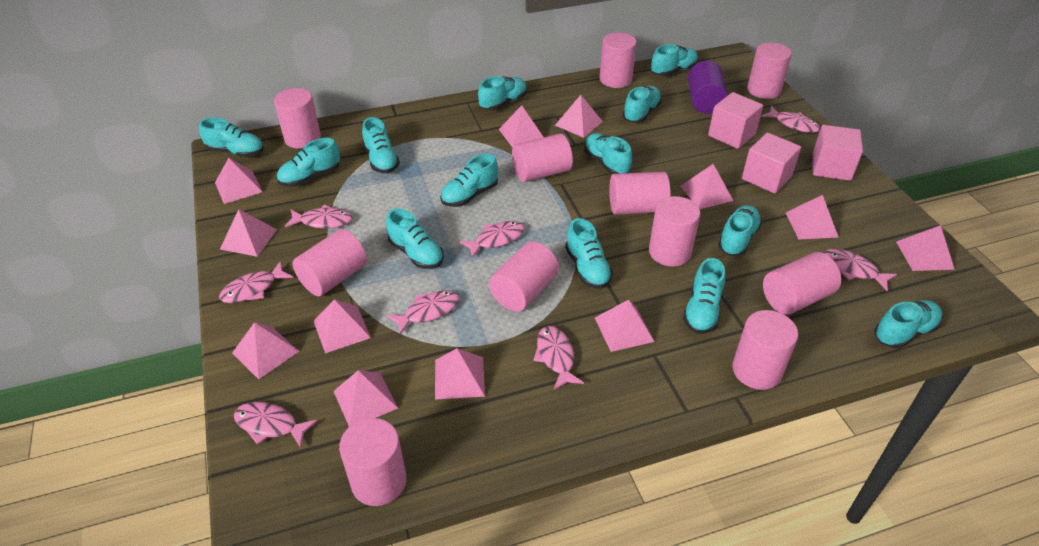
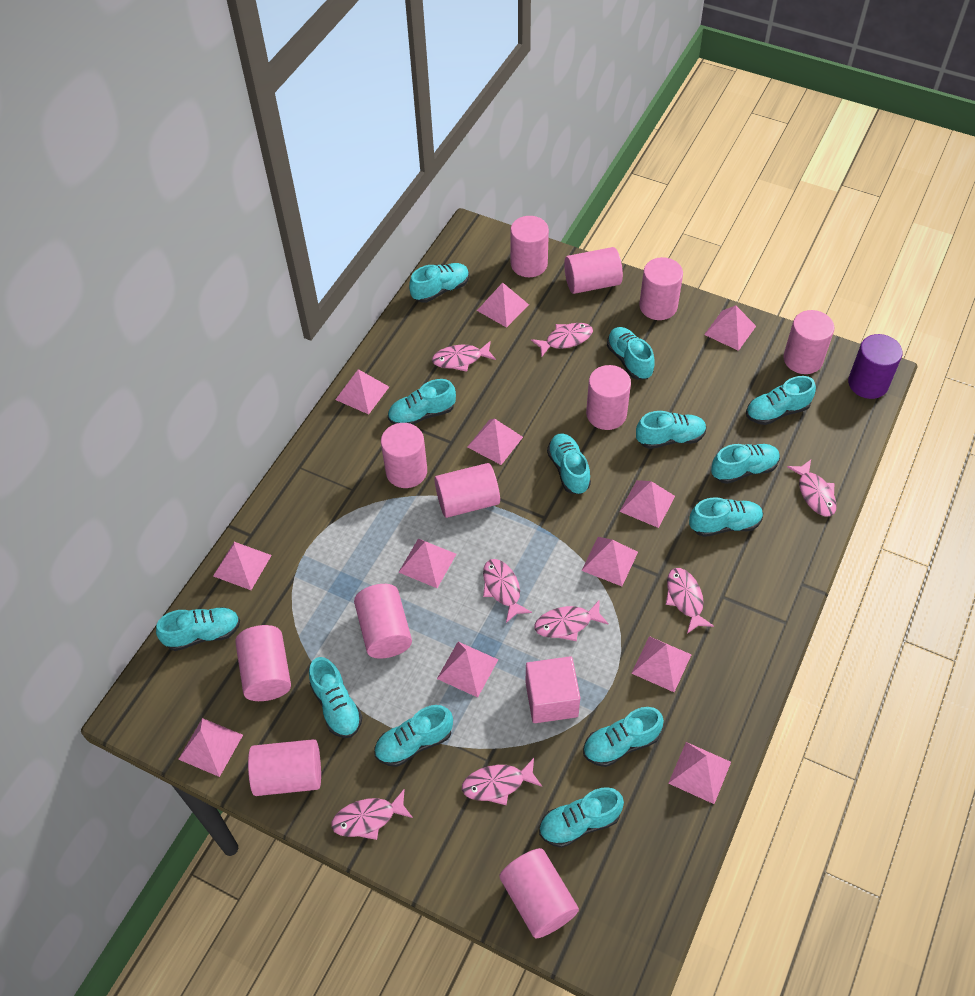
pink cube: [708,92,763,149] [742,133,801,194] [812,125,863,181] = 3 -> [526,656,580,723] = 1

